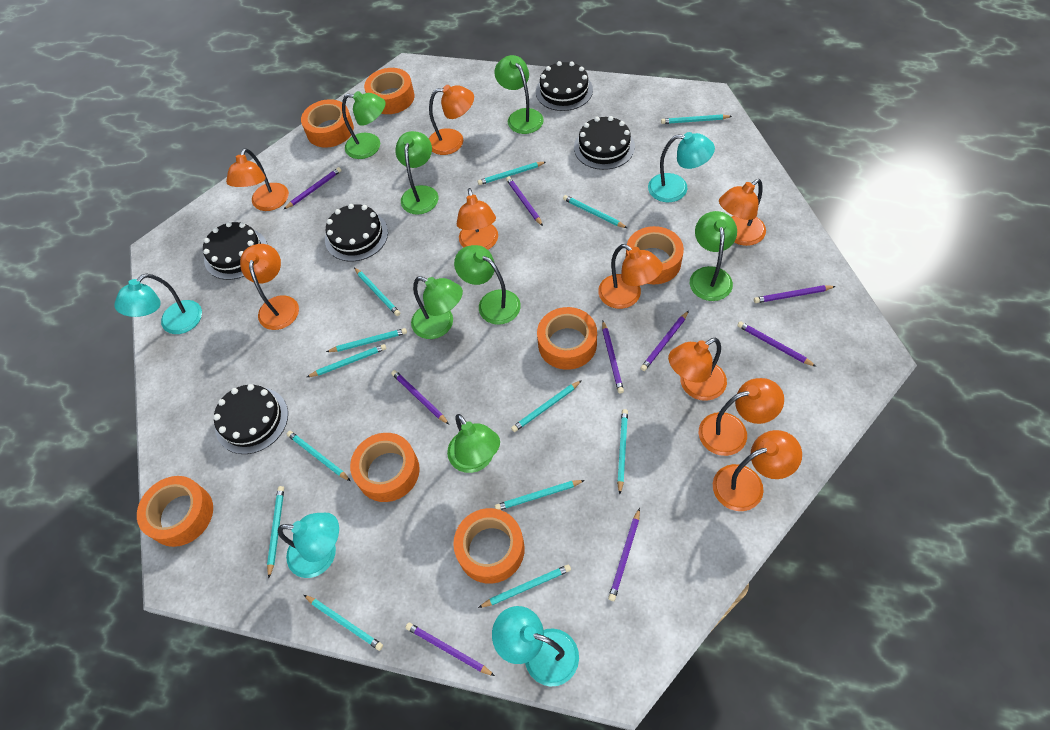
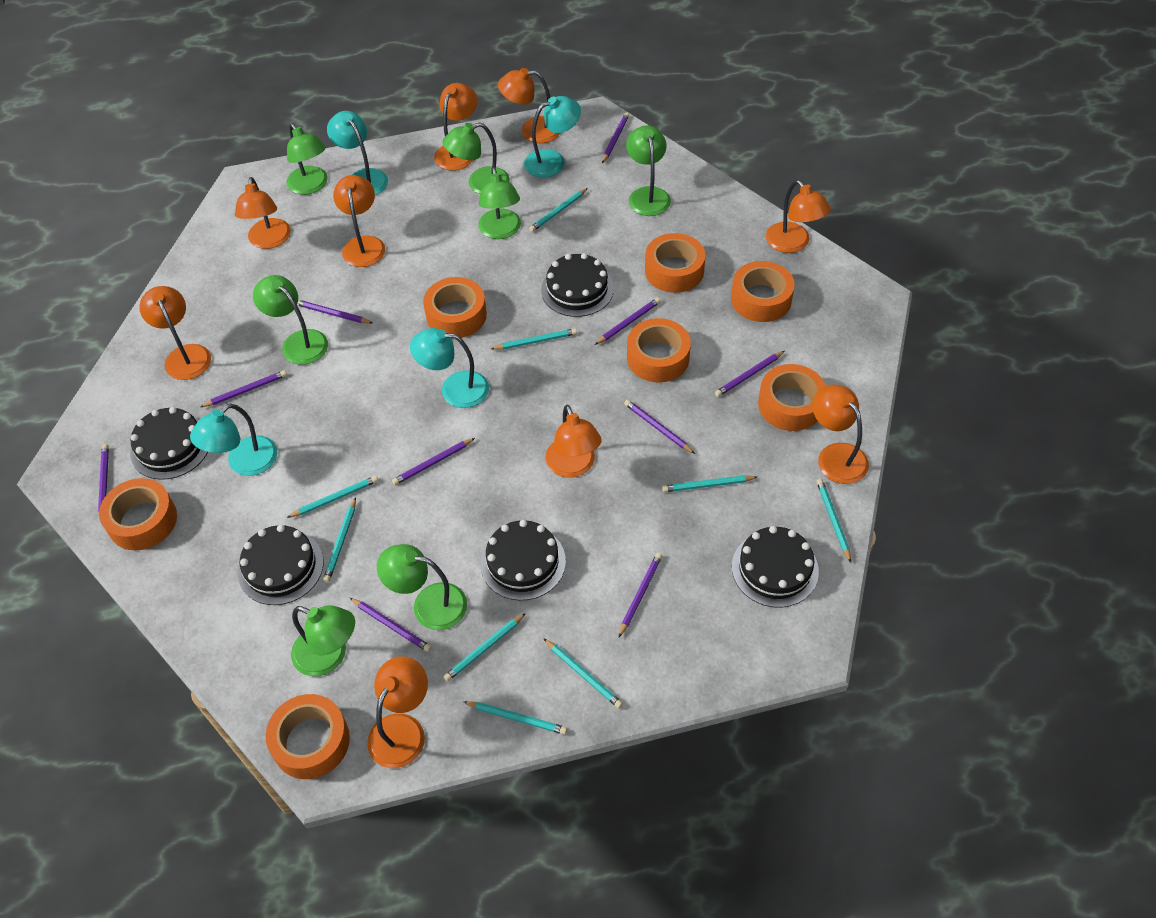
purple pencil: [284,167,342,209] [391,370,449,424] [405,623,495,676] [506,176,543,226] [602,321,624,393] [608,508,640,601] [640,311,689,371] [737,321,816,367] [754,285,836,303] = 9 -> [98,444,109,513] [200,370,287,407] [297,300,372,324] [350,598,432,652] [392,438,475,485] [595,298,661,345] [602,113,629,163] [619,553,662,637] [624,400,695,454] [715,351,784,397] = 10
turquoise pencil: [267,486,284,578] [287,431,351,481] [304,595,383,651] [307,344,386,377] [326,328,407,352] [354,267,400,316] [478,162,546,185] [478,564,571,608] [495,480,585,510] [511,380,582,432] [563,195,627,228] [617,409,628,494] [661,115,732,124] = 13 -> [287,476,378,518] [323,497,356,582] [444,613,526,682] [464,701,567,735] [491,328,577,350] [529,188,588,232] [543,638,623,708] [662,475,757,492] [816,479,851,562] = 9

